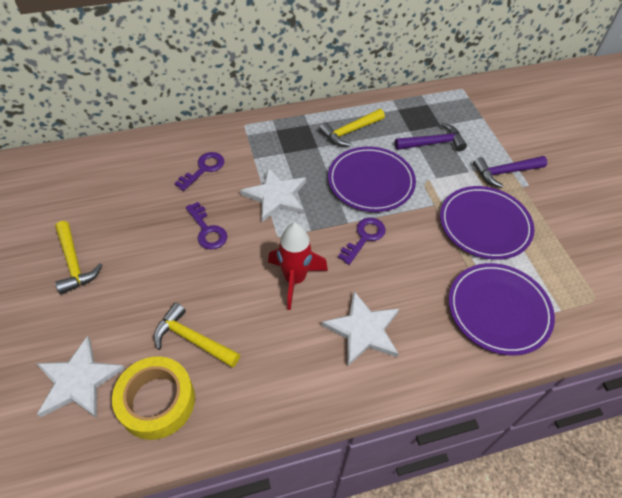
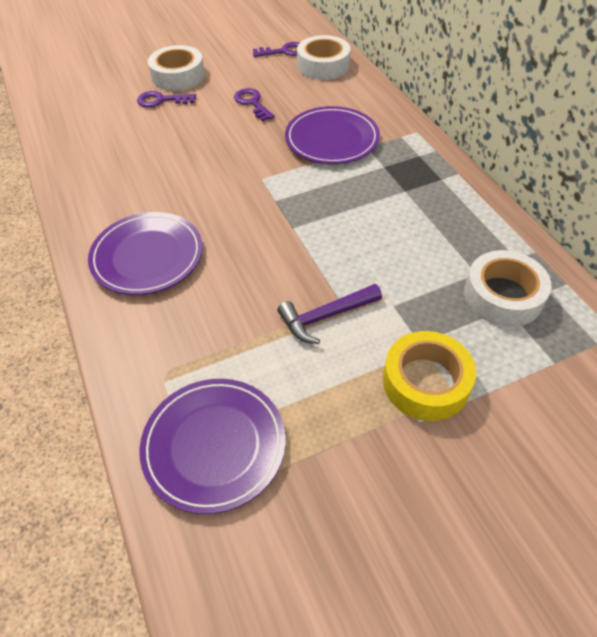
purple hammer: [395,123,467,151] [473,156,547,188] = 2 -> [277,284,382,344] = 1
red rocket: [268,223,328,310] = 1 -> none = 0
white star: [36,336,125,418] [240,167,306,222] [321,291,399,366] = 3 -> none = 0
white tape: none = 0 -> [148,45,205,91] [297,35,351,80] [464,250,552,327] = 3
yellow hammer: [55,221,102,295] [154,303,240,367] [319,109,385,147] = 3 -> none = 0

